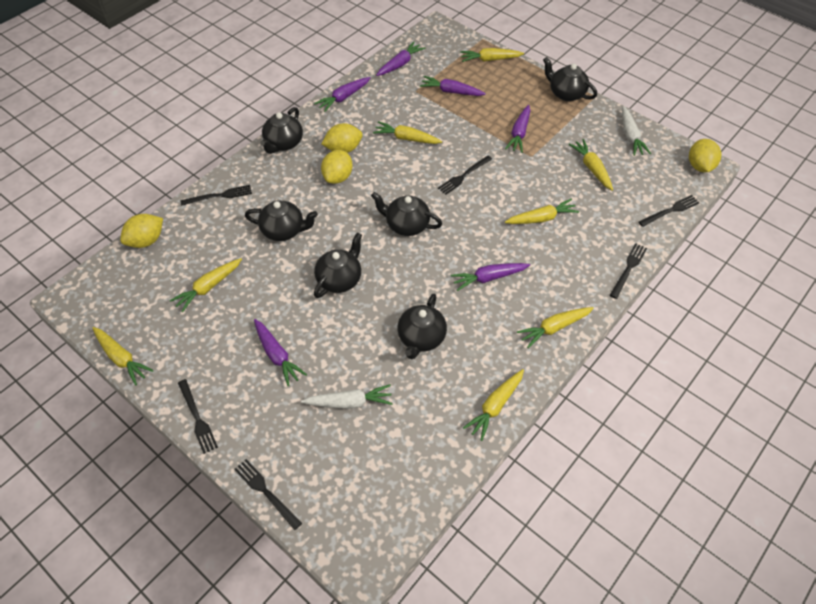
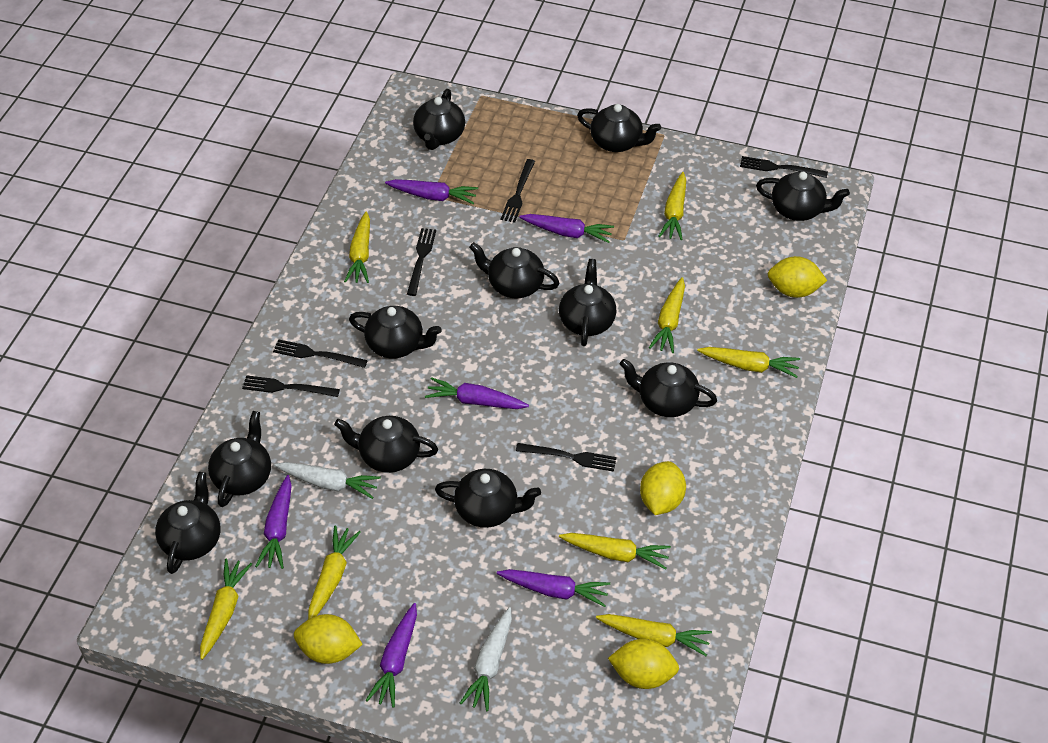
black teapot: [245,200,318,241] [260,107,303,154] [314,233,362,298] [371,192,442,236] [397,293,447,359] [543,57,597,101] = 6 -> [155,472,220,574] [208,411,271,507] [334,416,438,473] [349,306,442,359] [413,89,465,150] [435,469,541,528] [469,242,559,298] [559,259,617,346] [577,104,661,152] [620,359,717,417] [756,171,850,221] = 11

